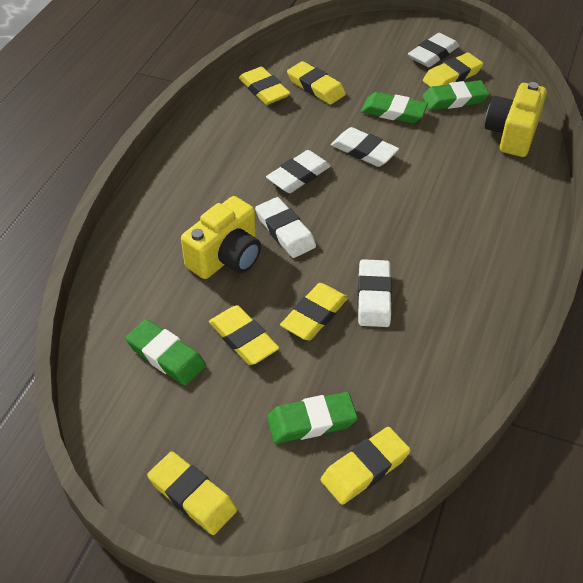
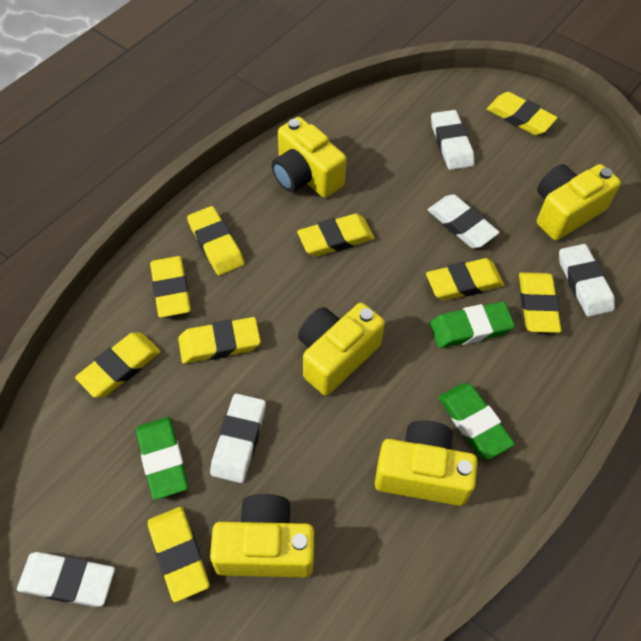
green eraser: [125,319,206,386] [267,392,358,444] [361,92,428,123] [422,80,489,110] = 4 -> [136,417,188,500] [430,302,515,348] [438,383,515,460] = 3
yellow camera: [181,196,261,279] [485,82,547,157] = 2 -> [210,494,314,577] [272,117,347,198] [298,303,385,396] [375,420,477,506] [537,164,621,240] = 5
yellow eraser: [147,451,237,535] [209,305,279,365] [239,67,290,105] [280,283,348,340] [287,61,346,105] [321,427,411,505] [423,53,483,87] = 7 -> [75,332,161,398] [148,507,210,602] [150,256,191,318] [178,317,261,364] [187,206,244,276] [297,214,374,257] [426,258,504,301] [487,92,558,135] [519,272,561,333] = 9

